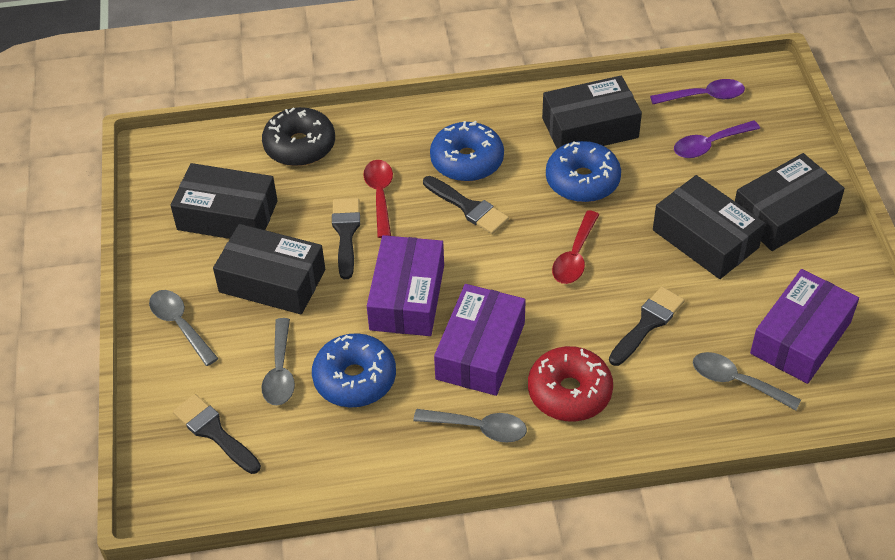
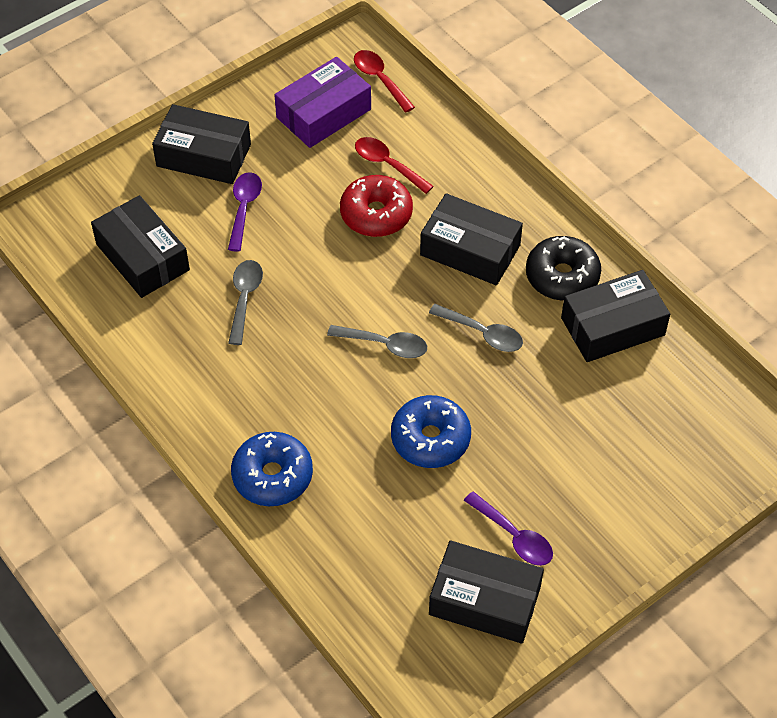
black brush: [173,394,261,474] [332,198,360,279] [423,176,509,234] [609,287,685,366] = 4 -> none = 0
blue donut: [312,333,396,407] [430,121,504,182] [546,141,621,202] = 3 -> [231,432,313,506] [391,395,471,468] = 2
grey spoon: [149,290,219,366] [261,318,295,405] [413,409,527,443] [693,352,801,411] = 4 -> [228,260,263,345] [327,325,427,358] [429,304,523,352] = 3
purple box: [367,235,444,336] [434,284,526,396] [750,269,859,384] = 3 -> [275,57,371,148] = 1

